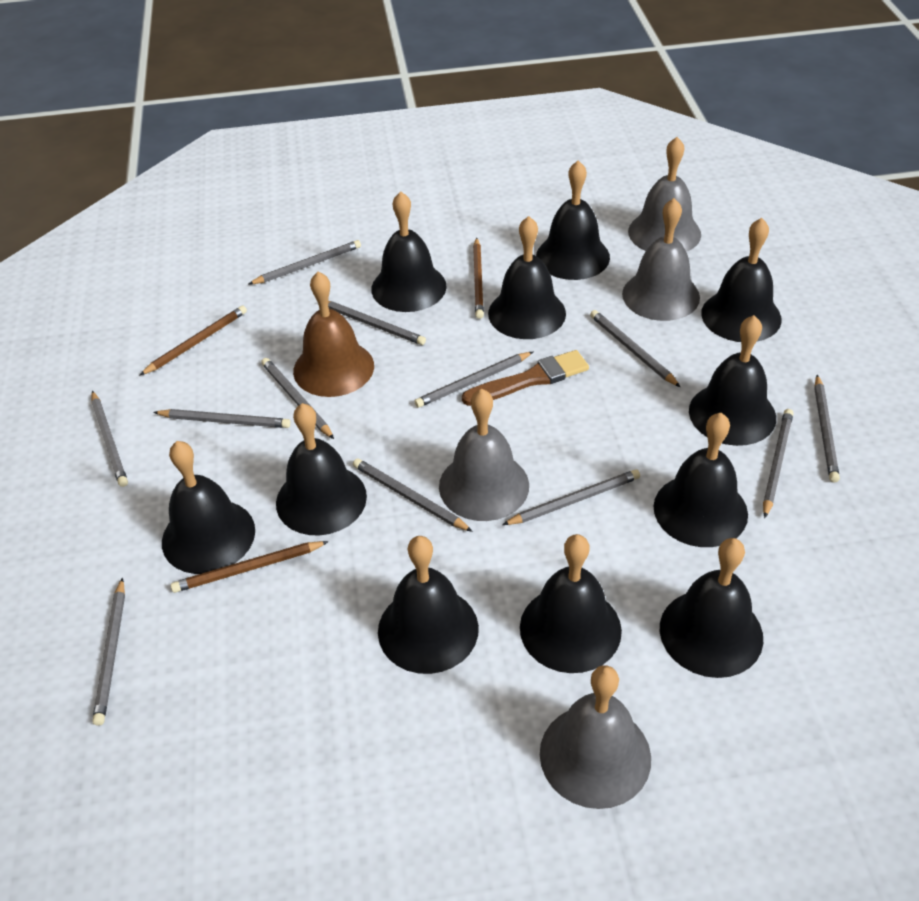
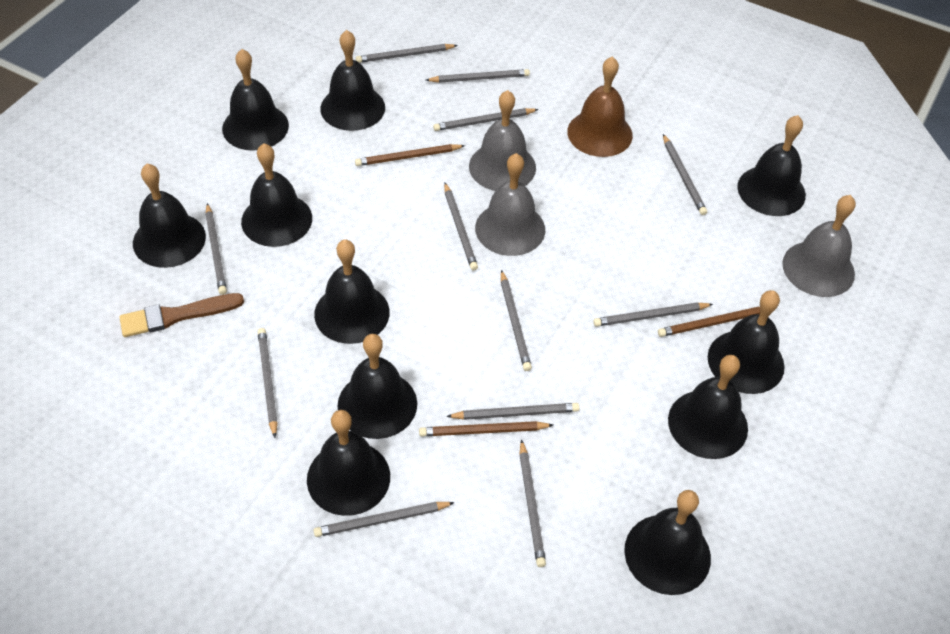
grey bell: [439,389,529,521] [540,665,651,809] [622,198,700,321] [628,137,701,252] = 4 -> [469,90,536,191] [475,153,545,256] [782,195,856,297] = 3

